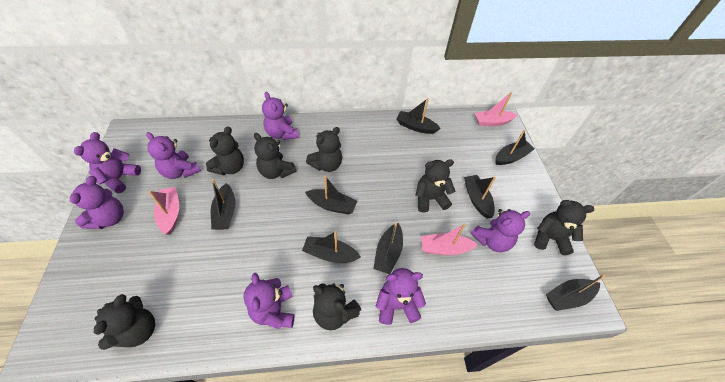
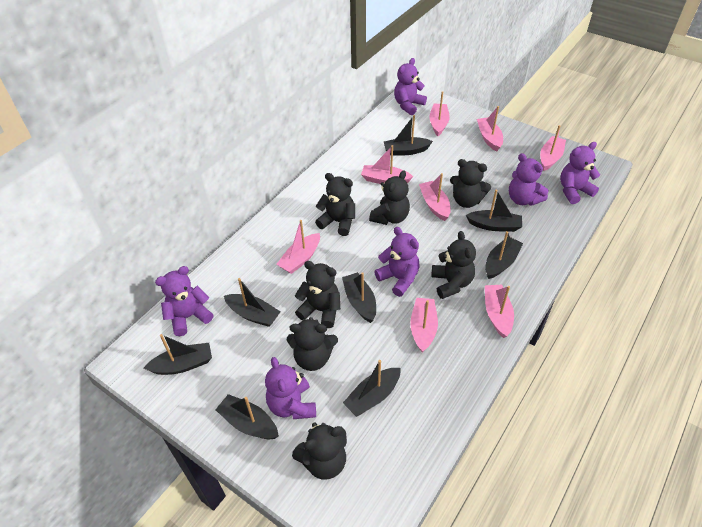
pink boat: [149,187,179,235] [421,224,478,255] [475,92,517,126] = 3 -> [276,220,320,274] [361,145,413,184] [410,298,438,352] [419,173,451,221] [429,91,450,136] [477,106,503,152] [485,285,514,338] [540,125,566,171] = 8
purple teddy bear: [70,176,124,229] [74,132,141,193] [146,132,201,179] [244,273,295,329] [262,92,299,140] [376,268,426,325] [471,209,530,252] = 7 -> [155,266,214,336] [265,357,316,419] [374,227,420,297] [394,58,427,115] [509,153,548,206] [560,142,600,204] = 6

